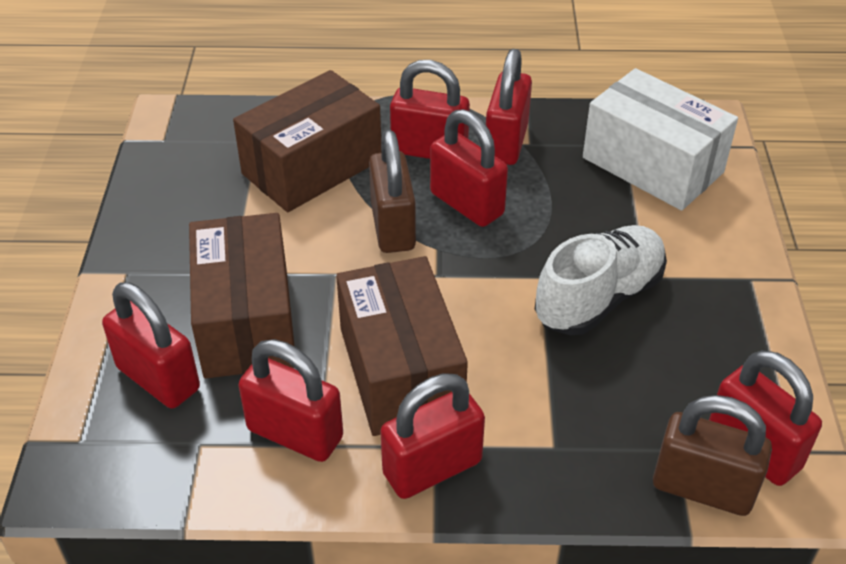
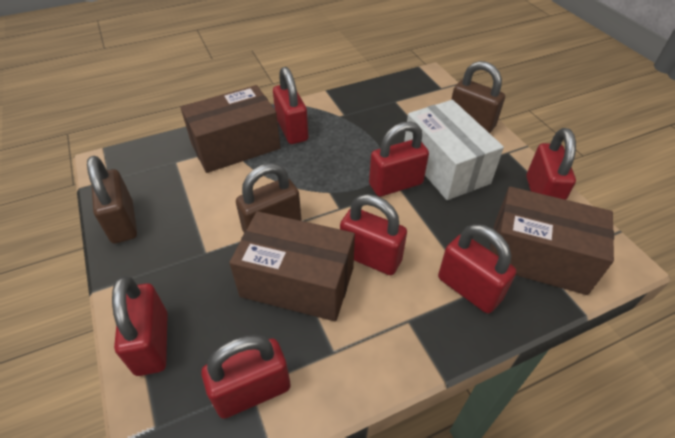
brown padlock: [369,129,416,253] [653,395,772,516] = 2 -> [87,156,137,244] [236,163,301,232] [451,61,505,133] = 3
white shoe: [535,225,667,335] = 1 -> none = 0

